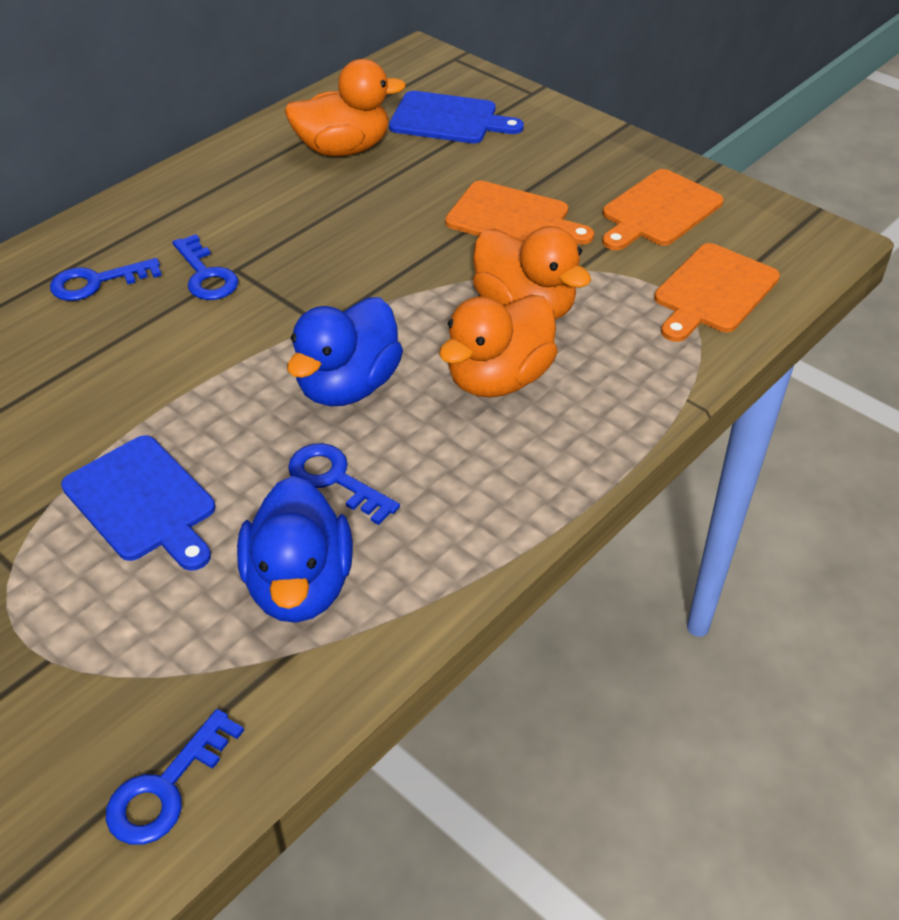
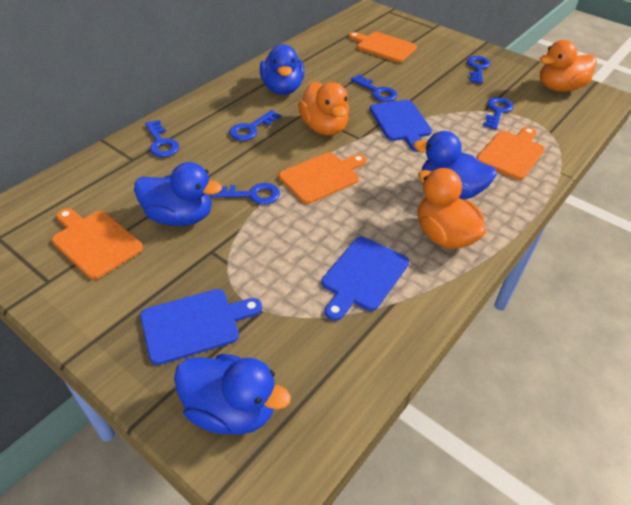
blue cutting board: [61,435,215,571] [389,91,524,143] = 2 -> [140,289,262,365] [322,237,409,321] [370,100,432,152] = 3
blue duck: [237,476,353,623] [287,297,403,407] = 2 -> [134,162,222,226] [174,354,291,435] [260,44,304,95] [413,131,497,200] = 4
blue key: [50,258,162,301] [106,709,244,845] [173,234,238,300] [288,443,400,525] = 4 -> [145,120,179,157] [211,183,280,205] [229,110,281,141] [351,74,397,102] [467,56,490,84] [483,97,513,129] = 6
orange cutting board: [445,181,594,245] [602,169,724,250] [654,243,780,342] = 3 -> [52,208,143,279] [279,153,367,204] [349,32,417,63] [477,127,545,180] = 4

